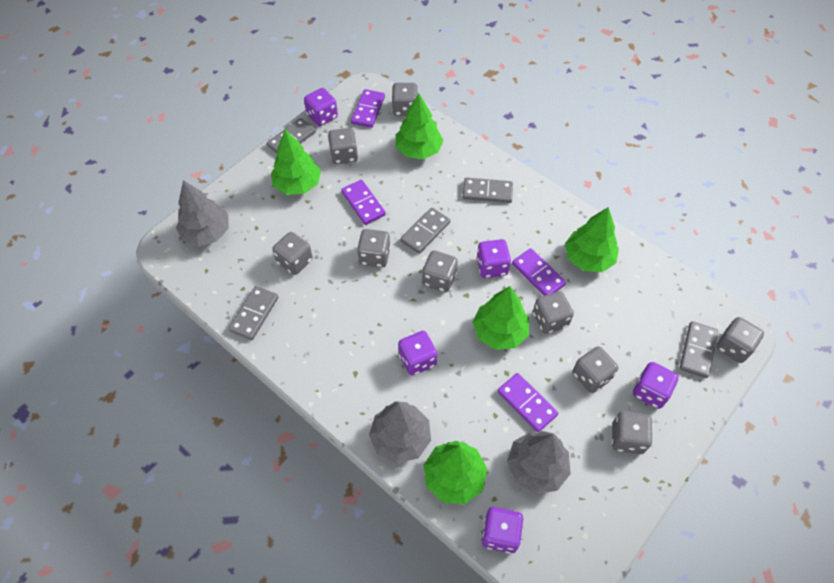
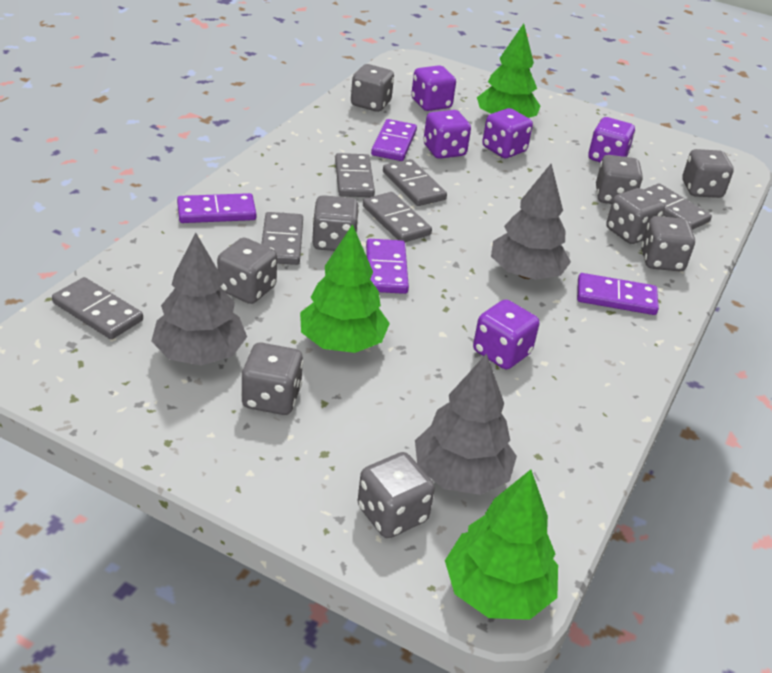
green tree: [271,129,321,195] [396,94,444,159] [424,441,487,504] [473,286,529,350] [565,207,619,272] = 5 -> [300,224,390,353] [445,469,558,620] [477,24,540,118] = 3
grey domino: [229,286,278,340] [267,118,316,153] [400,207,450,254] [463,177,513,203] [680,321,718,378] = 5 -> [52,277,143,339] [261,212,303,265] [335,153,375,197] [363,192,432,242] [383,159,447,206] [643,183,712,230] = 6

